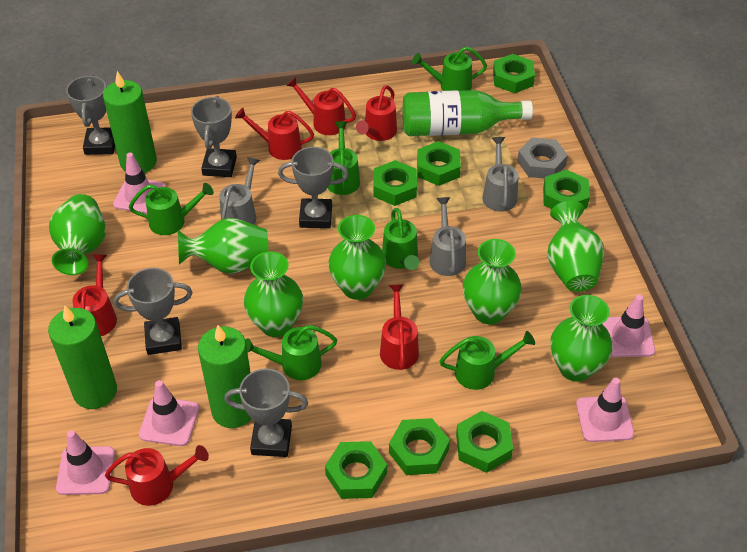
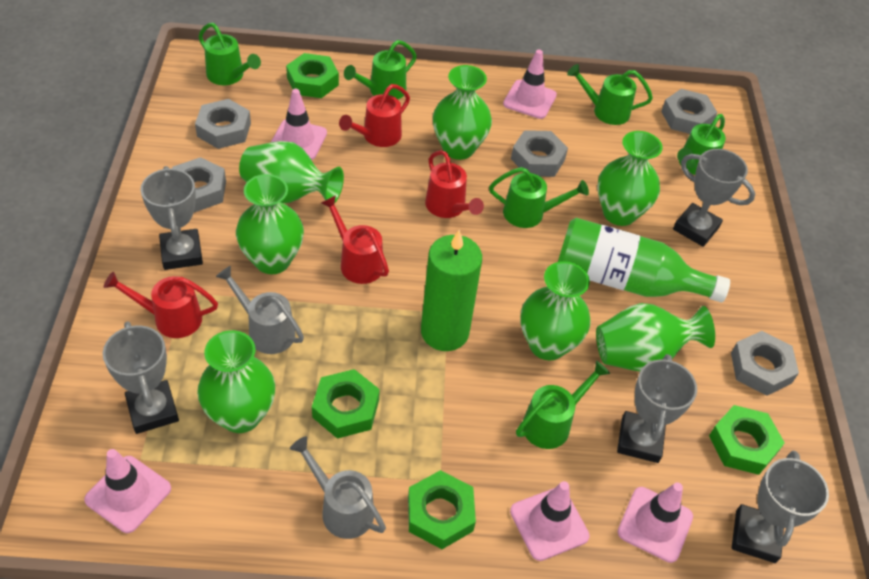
green candle: [48,305,117,409] [103,71,157,173] [198,325,251,428] = 3 -> [421,230,482,351] = 1
green nut: [325,441,387,499] [373,160,417,206] [389,418,450,475] [417,141,461,186] [456,411,513,473] [493,54,535,93] [543,169,590,209] = 7 -> [286,53,339,98] [312,369,380,439] [408,470,476,549] [709,405,785,475] = 4
grey nut: [517,137,568,179] = 1 -> [172,157,226,212] [195,99,251,149] [511,130,568,177] [661,89,717,134] [731,331,799,396] = 5
grey watering can: [219,157,260,225] [429,197,466,276] [482,137,518,212] = 3 -> [216,266,304,354] [290,436,386,539] = 2
red watering can: [73,254,117,336] [105,445,209,506] [235,108,314,160] [286,77,356,135] [356,85,397,141] [380,284,419,370] = 6 -> [104,272,218,338] [321,195,389,284] [339,84,410,147] [425,150,484,218] = 4

